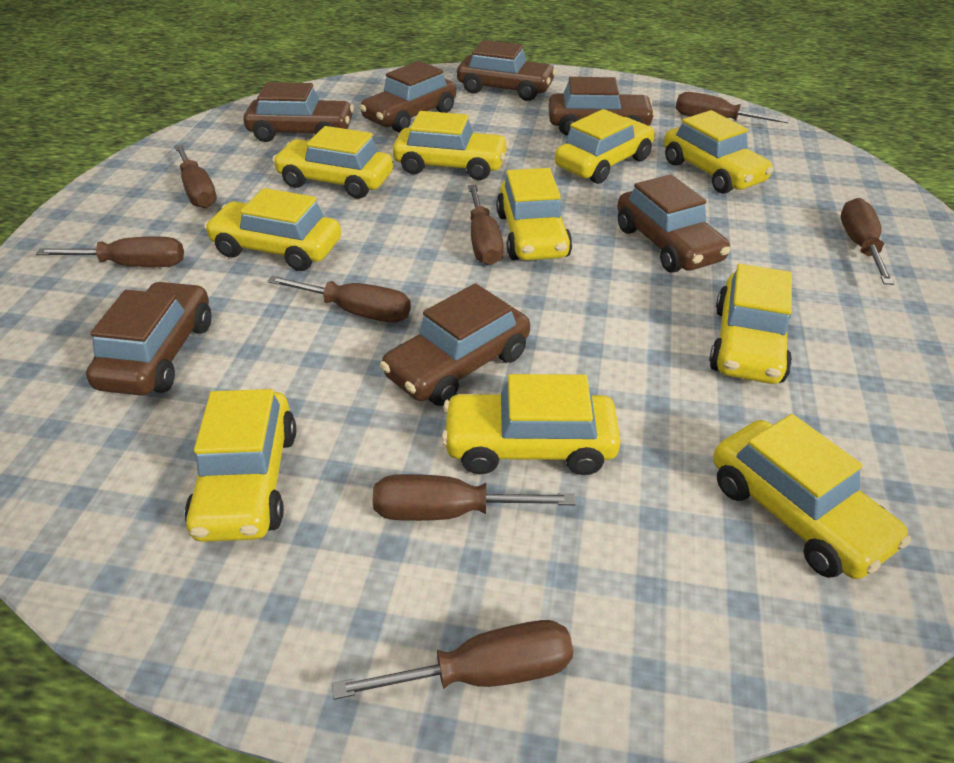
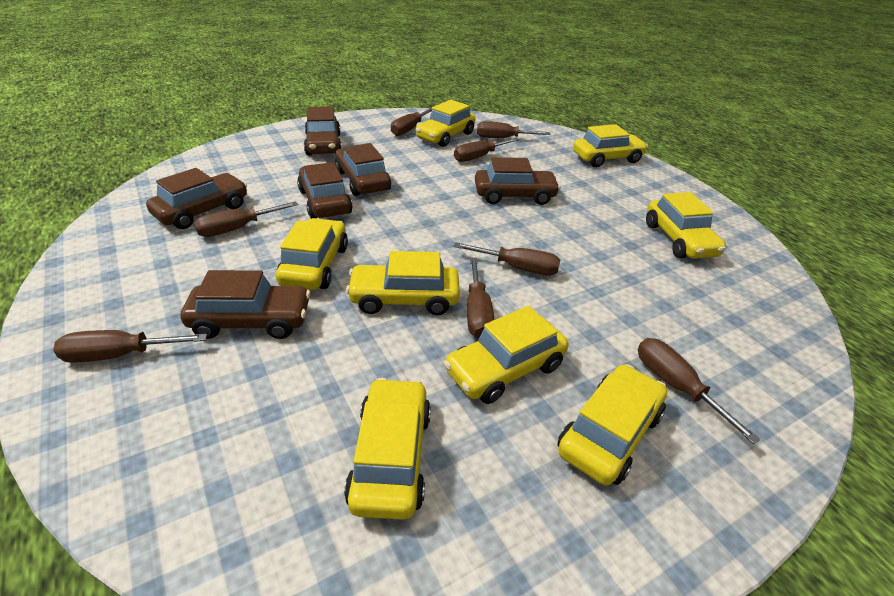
brown car: [86,281,211,396] [244,82,354,142] [359,61,456,133] [380,283,530,406] [457,40,556,101] [548,77,655,136] [617,174,731,273] = 7 -> [146,168,247,229] [180,270,311,339] [297,162,353,219] [304,107,342,156] [335,143,391,196] [475,157,560,205] = 6
yellow car: [185,389,296,542] [204,188,341,271] [272,126,393,199] [393,111,509,180] [442,374,621,475] [496,168,572,260] [555,109,655,184] [664,110,774,194] [709,264,792,384] [713,414,911,579] = 10 -> [276,218,348,290] [344,378,431,520] [346,251,460,315] [415,100,476,147] [443,306,569,404] [557,364,667,485] [573,124,648,167] [646,192,726,259] = 8

